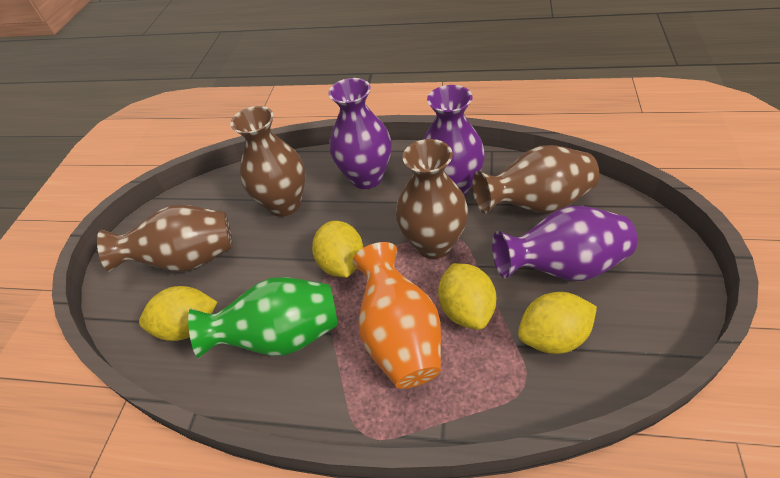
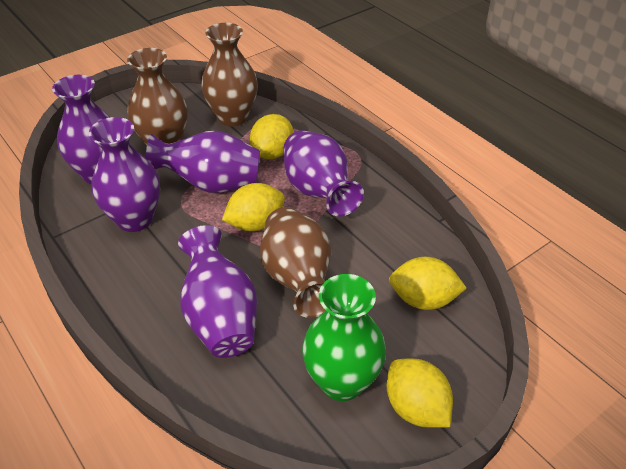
brown vase: [97,205,232,272] [230,106,305,217] [396,139,468,259] [472,145,599,214] = 4 -> [127,48,188,146] [201,23,258,126] [260,207,331,318] = 3
orange vase: [352,242,441,389] = 1 -> none = 0
purple vase: [328,78,392,189] [423,85,485,196] [492,206,637,281] = 3 -> [52,75,111,184] [89,117,160,232] [146,131,260,193] [178,225,257,358] [284,130,364,217] = 5

